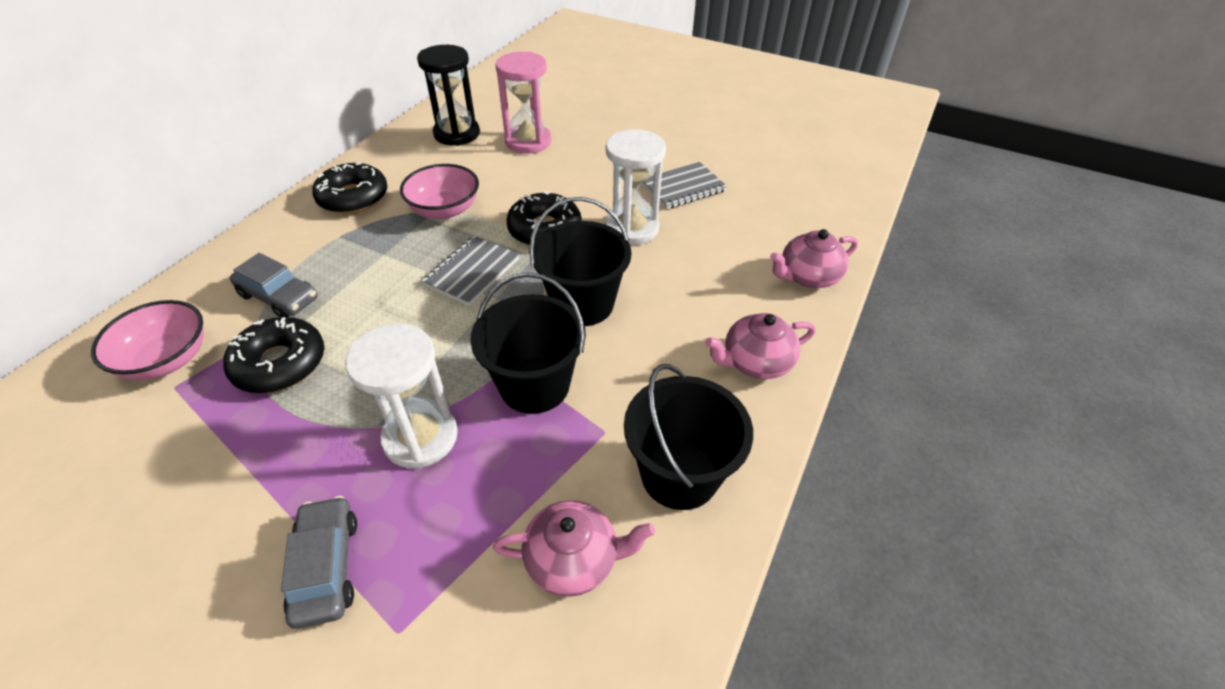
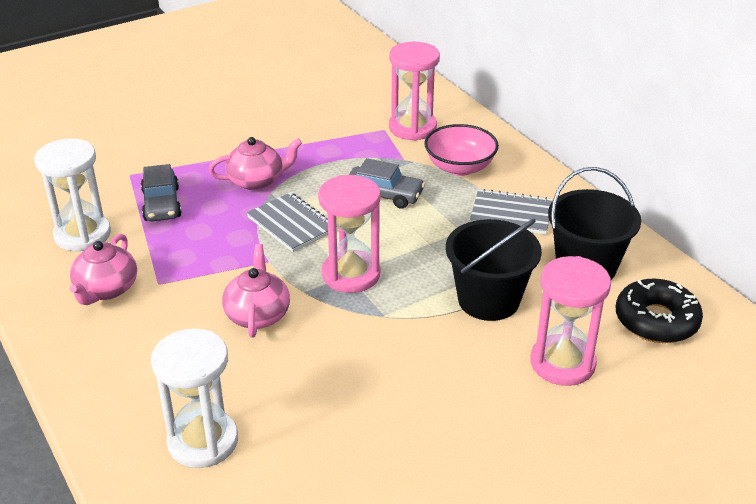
black bucket: [470,272,586,414] [529,197,632,326] [624,364,753,510] = 3 -> [446,219,542,321] [548,167,641,280] = 2
black donut: [223,317,324,393] [312,162,387,214] [506,191,582,246] = 3 -> [616,278,703,343] = 1
black hourglass: [417,45,480,146] = 1 -> none = 0
pink bowl: [91,300,204,380] [400,164,479,219] = 2 -> [424,124,499,176] = 1
pink hourglass: [496,52,551,154] = 1 -> [318,175,381,293] [389,42,440,141] [531,256,611,386] = 3

